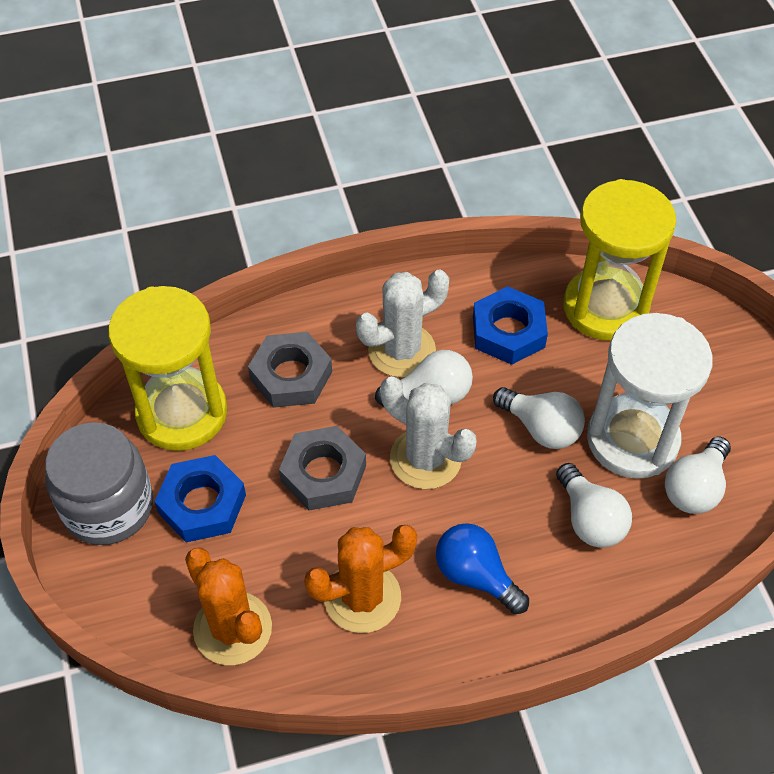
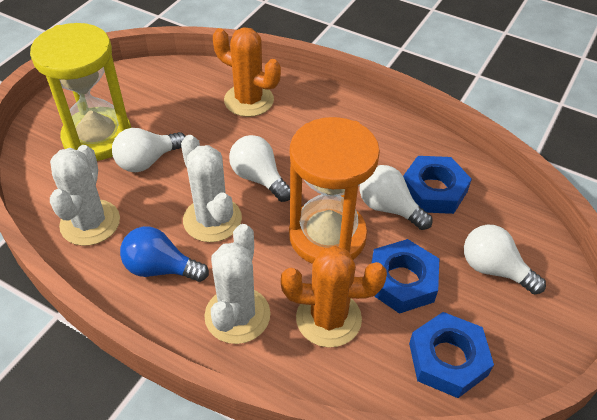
blue nut: [154,455,246,543] [473,286,548,365] = 2 -> [372,239,439,314] [403,156,472,214] [409,312,494,398] = 3
grey jar: [45,422,153,545] = 1 -> none = 0
grey nut: [248,332,332,408] [279,426,366,511] = 2 -> none = 0
orange hourglass: none = 0 -> [289,117,380,264] = 1
white cactus: [356,270,449,378] [381,376,477,489] = 2 -> [50,145,120,246] [181,135,242,242] [204,224,270,344] = 3
white hourglass: [587,313,713,479] = 1 -> none = 0
yellow hourglass: [108,286,227,451] [563,179,676,341] = 2 -> [30,23,132,161] = 1

